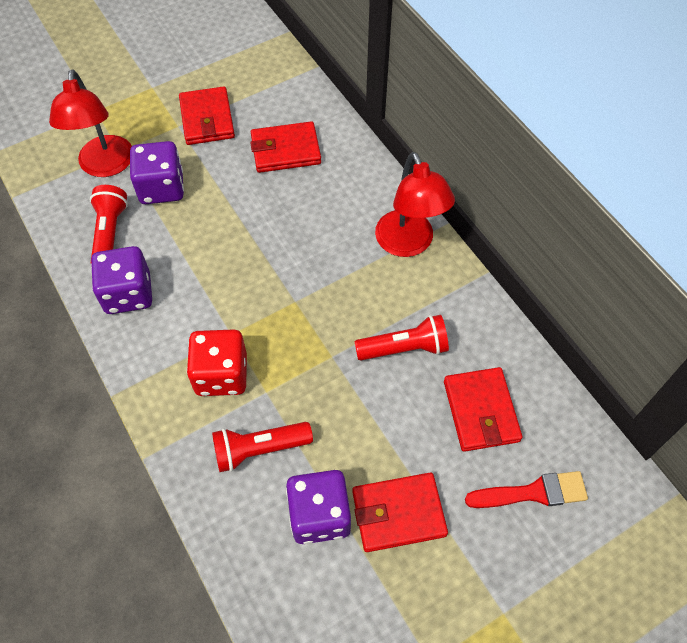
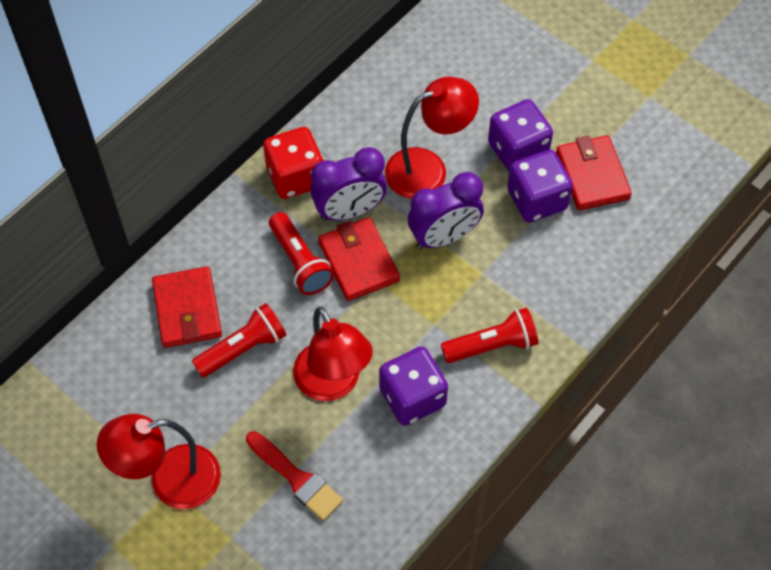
purple clock: none = 0 -> [311,147,387,221] [408,172,484,249] = 2
red lamp: [49,69,132,177] [375,152,455,257] = 2 -> [97,414,221,509] [293,306,373,401] [385,77,479,199] = 3
red wallet: [179,86,235,145] [250,121,321,173] [352,472,448,552] [444,367,522,452] = 4 -> [152,266,222,348] [318,217,400,301] [556,135,632,210] = 3

